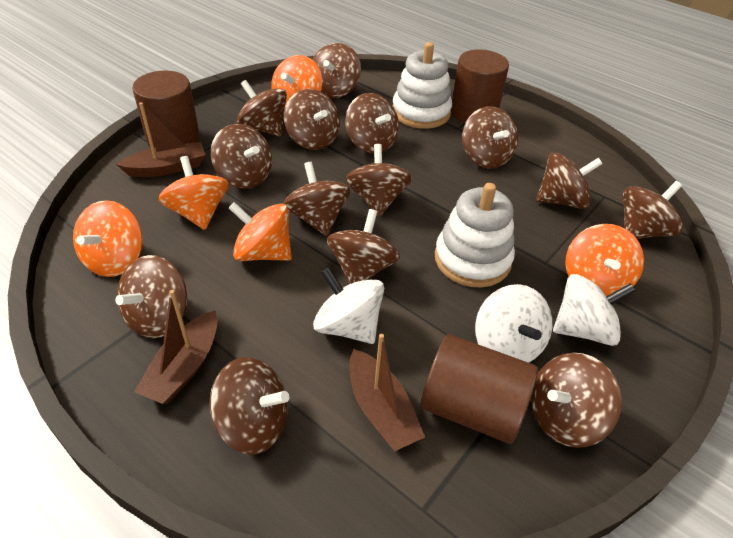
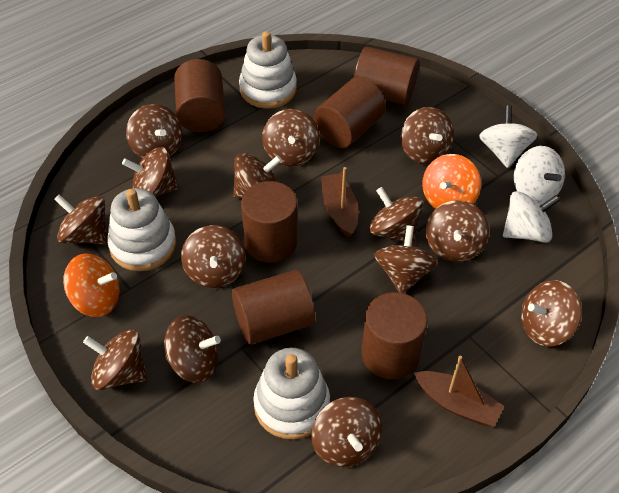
brown boat: [116,102,205,177] [134,290,218,404] [349,334,425,451] = 3 -> [321,167,359,237] [414,356,505,427] = 2
brown cylinder: [132,71,200,148] [421,334,538,444] [451,49,509,123] = 3 -> [174,59,226,132] [232,270,315,345] [241,181,298,263] [314,77,386,148] [354,46,419,105] [361,292,428,379] = 6
orange spinning top: [73,200,143,277] [158,156,229,230] [229,202,292,261] [271,55,322,109] [565,224,644,296] = 5 -> [63,253,119,317] [422,154,481,209] = 2
white stacking toy: [393,42,452,129] [435,183,515,288] = 2 -> [107,188,176,271] [239,31,297,109] [253,348,330,439] = 3

